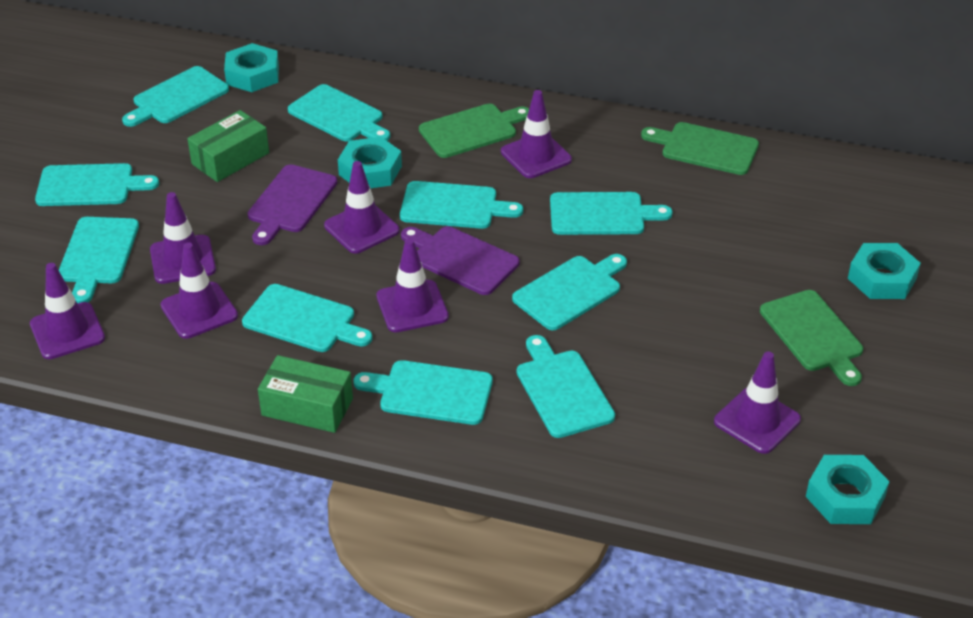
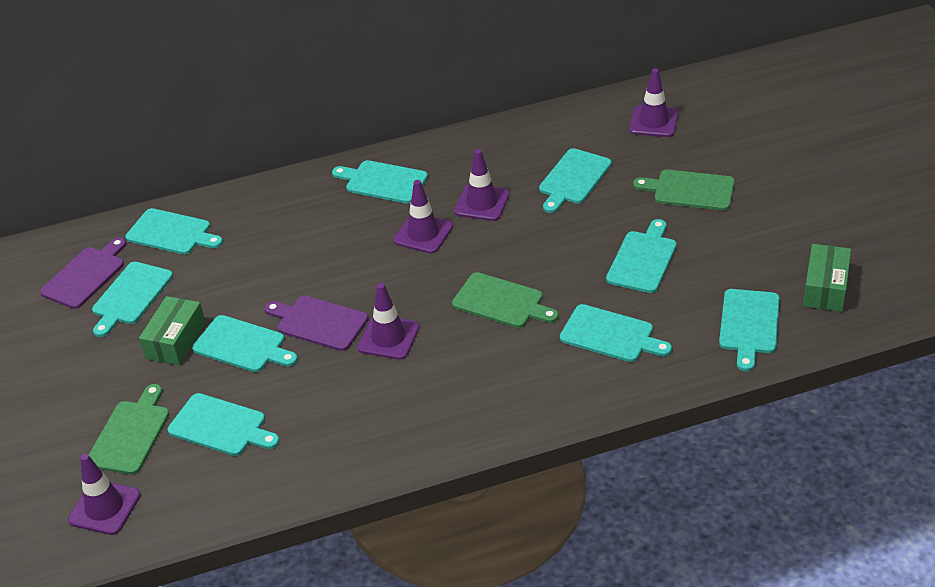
purple traffic cone: [30,263,105,359] [150,192,216,284] [161,242,238,339] [324,161,400,254] [376,238,449,332] [501,90,572,178] [714,351,801,454] = 7 -> [68,454,141,535] [357,283,420,360] [393,180,453,254] [454,149,510,221] [629,68,679,137] = 5
turquoise cutting board: [35,163,159,206] [59,217,139,303] [122,66,229,127] [242,284,372,352] [288,84,390,141] [353,360,493,425] [400,181,523,229] [512,254,627,330] [517,335,615,438] [550,192,673,235] = 10 -> [92,262,173,337] [126,208,223,255] [168,393,279,456] [192,315,298,372] [332,160,428,203] [539,148,612,213] [560,304,672,362] [606,219,677,293] [719,289,780,371] = 9
turquoise nut: [224,43,279,92] [338,137,402,188] [806,455,890,524] [848,243,921,299] = 4 -> none = 0

